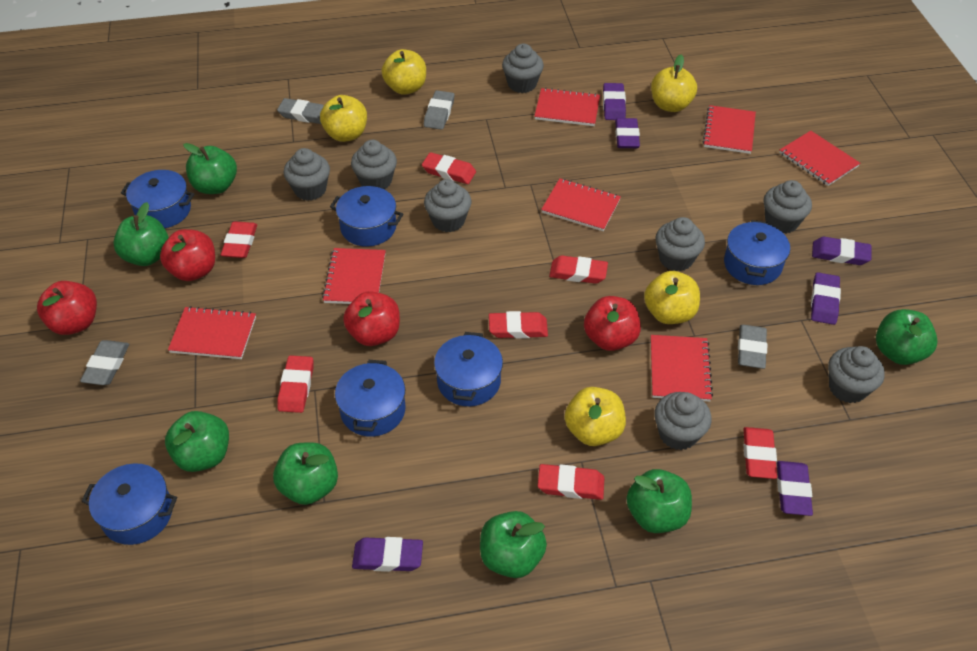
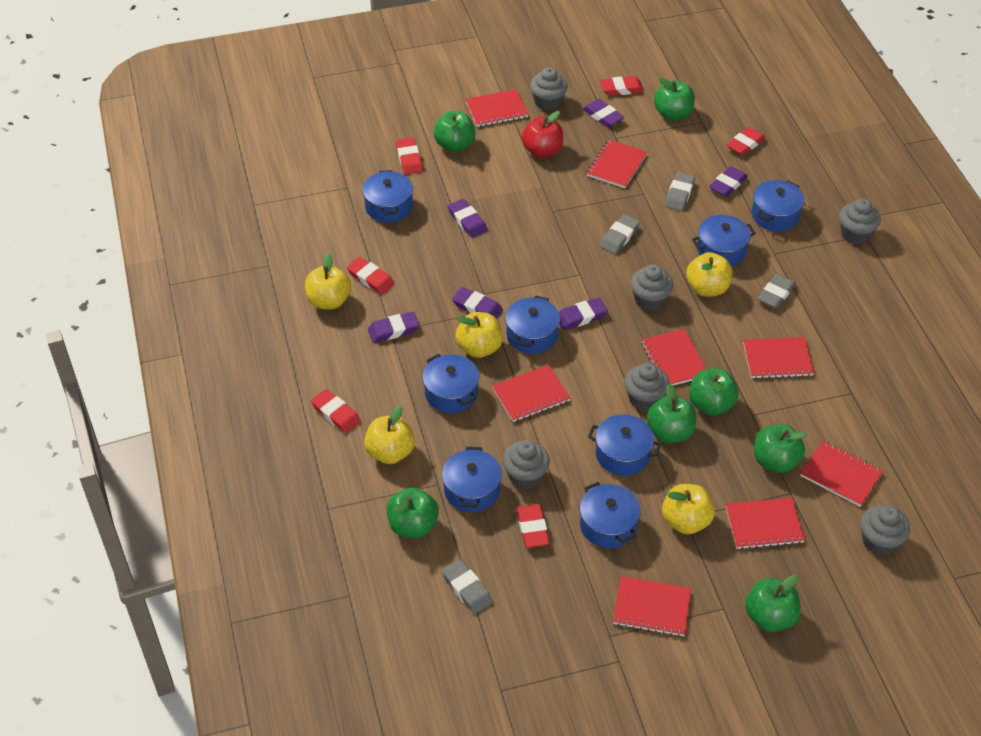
blue pot: [81,463,177,545] [121,170,194,228] [330,186,403,247] [335,360,405,437] [434,332,503,406] [724,220,790,285] = 6 -> [362,170,413,222] [423,354,479,413] [442,447,502,512] [505,295,560,354] [580,482,641,548] [588,414,661,476] [692,215,756,267] [752,180,805,231] = 8
grey cupcake: [284,148,330,201] [351,140,397,190] [424,179,471,232] [502,44,544,93] [654,392,712,450] [655,217,705,271] [763,180,812,233] [828,346,885,403] = 8 -> [502,440,550,489] [530,67,568,111] [624,363,670,411] [631,264,673,311] [839,199,881,244] [860,505,910,555] = 6
red apple: [37,281,97,335] [160,229,215,281] [343,291,400,346] [584,296,641,351] = 4 -> [522,111,563,158] = 1
red eraser: [221,221,257,258] [277,355,313,413] [422,152,476,184] [489,311,548,339] [538,464,604,500] [549,255,608,284] [744,427,777,479] = 7 -> [311,389,361,433] [347,257,395,294] [396,137,423,175] [517,504,550,548] [600,76,644,96] [726,127,766,156] = 6
red notebook: [168,306,256,359] [322,248,386,304] [534,88,600,126] [541,178,621,231] [651,335,713,401] [703,105,756,154] [779,131,860,186] = 7 -> [465,89,529,127] [492,365,571,422] [587,140,647,188] [613,576,691,637] [641,329,706,385] [726,497,805,549] [743,337,814,379] [800,440,884,507] = 8

